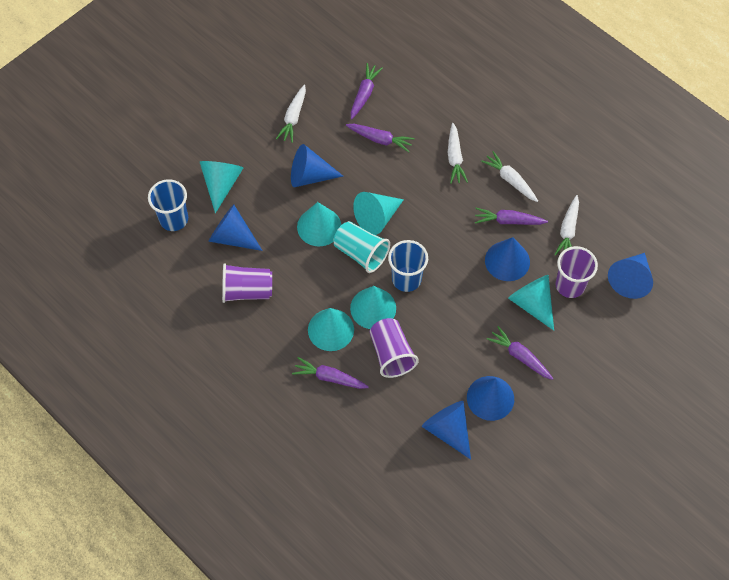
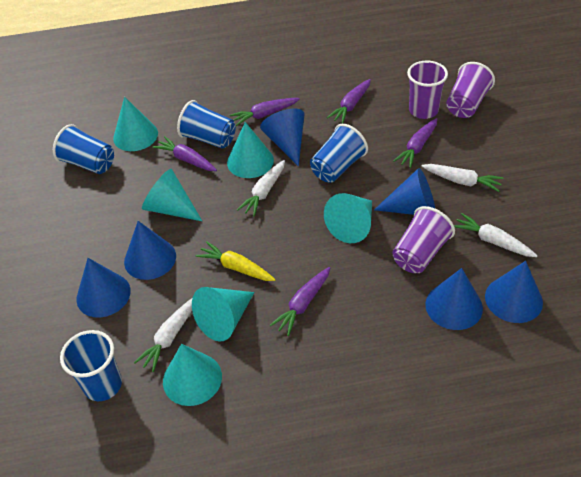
blue cup: [148,179,188,231] [388,240,428,292] = 2 -> [53,124,114,174] [60,330,122,401] [177,100,236,149] [310,124,368,183] = 4
turquoise cup: [333,221,390,273] = 1 -> none = 0
yellow carrot: none = 0 -> [195,241,276,281] = 1

